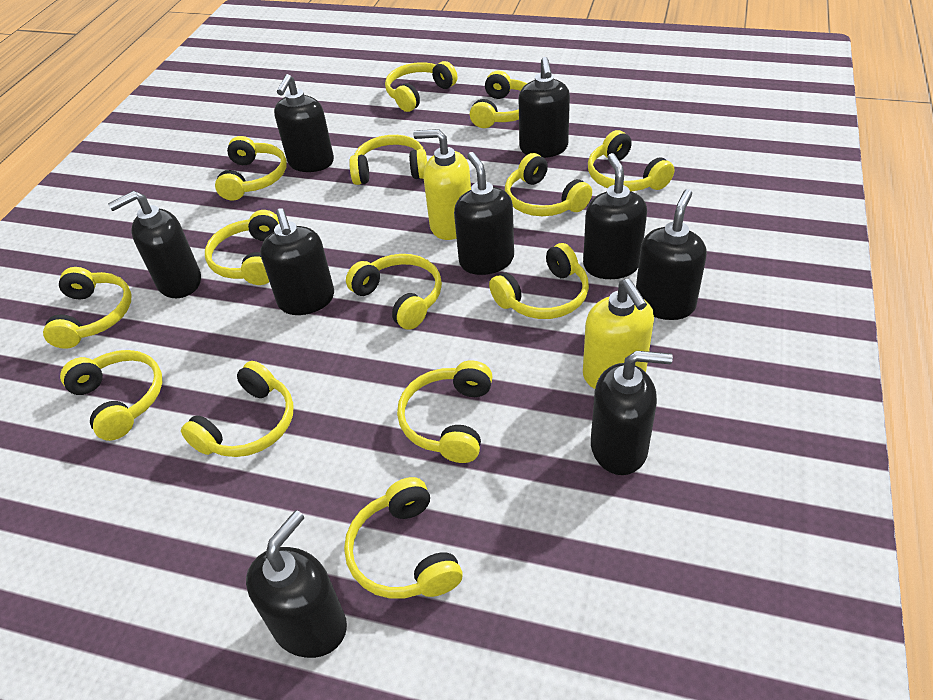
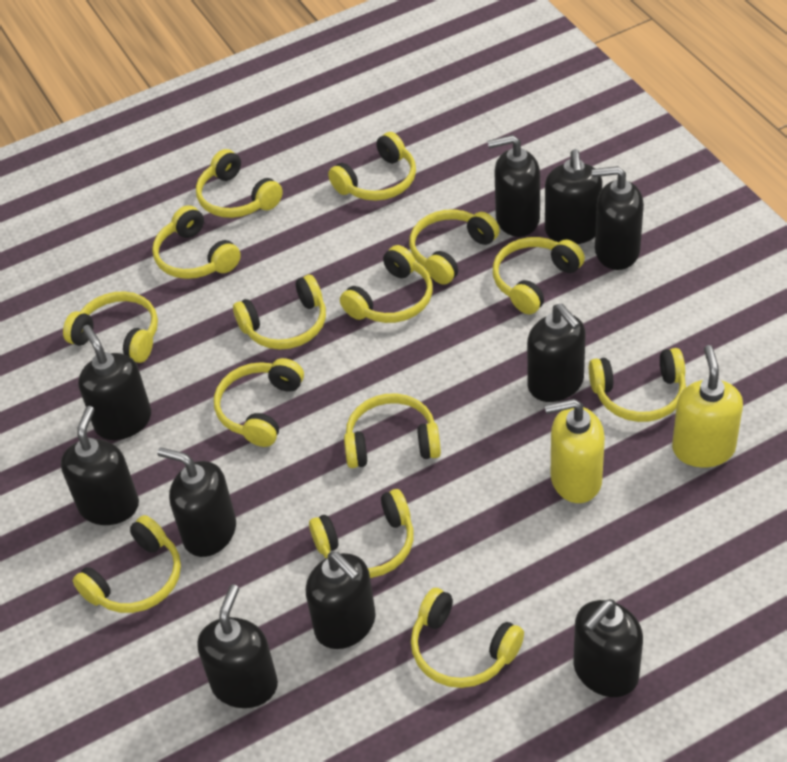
black soap dispenser: [108,191,201,298] [246,510,347,658] [261,208,334,315] [274,74,334,172] [454,152,514,275] [519,57,570,158] [583,153,647,279] [591,351,673,475] [636,189,707,320] = 9 -> [61,406,139,525] [78,325,151,440] [157,447,236,557] [197,584,278,708] [306,552,376,649] [487,135,540,237] [527,303,586,402] [545,149,602,244] [573,599,643,697] [592,166,644,270] = 10

